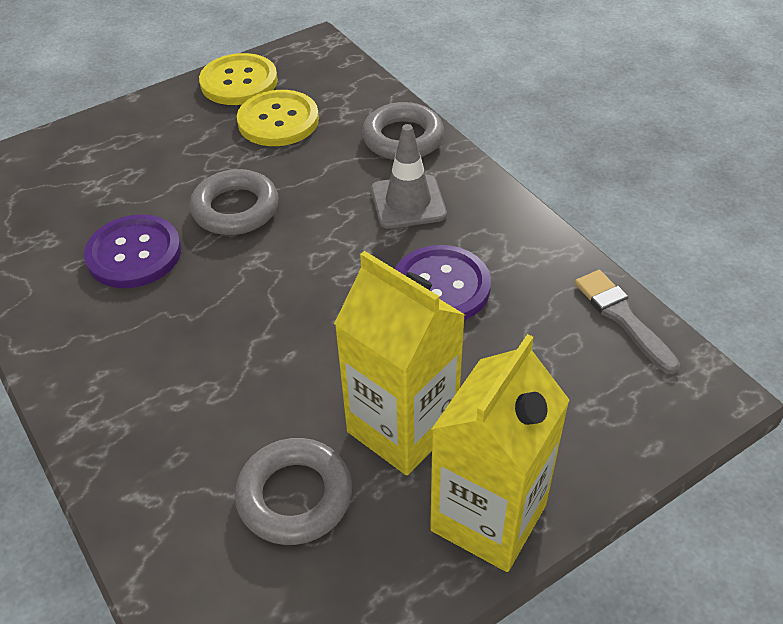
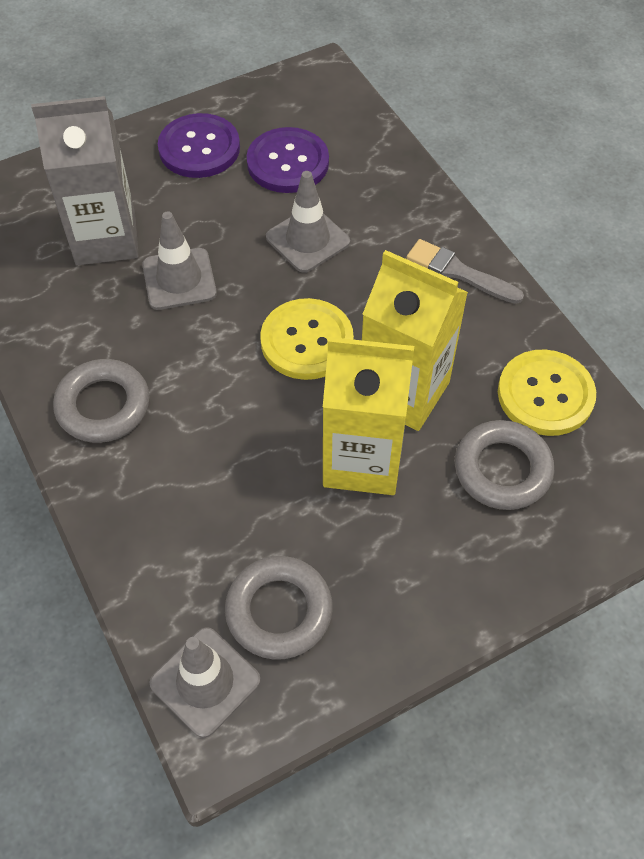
grey carton: none = 0 -> [31,96,139,265] = 1
grey traffic cone: [371,124,447,229] = 1 -> [142,211,217,310] [150,627,261,738] [266,171,350,273] = 3

